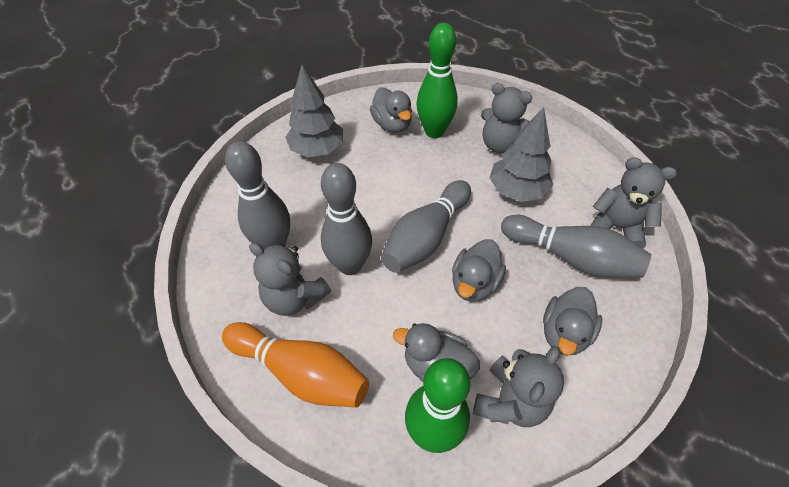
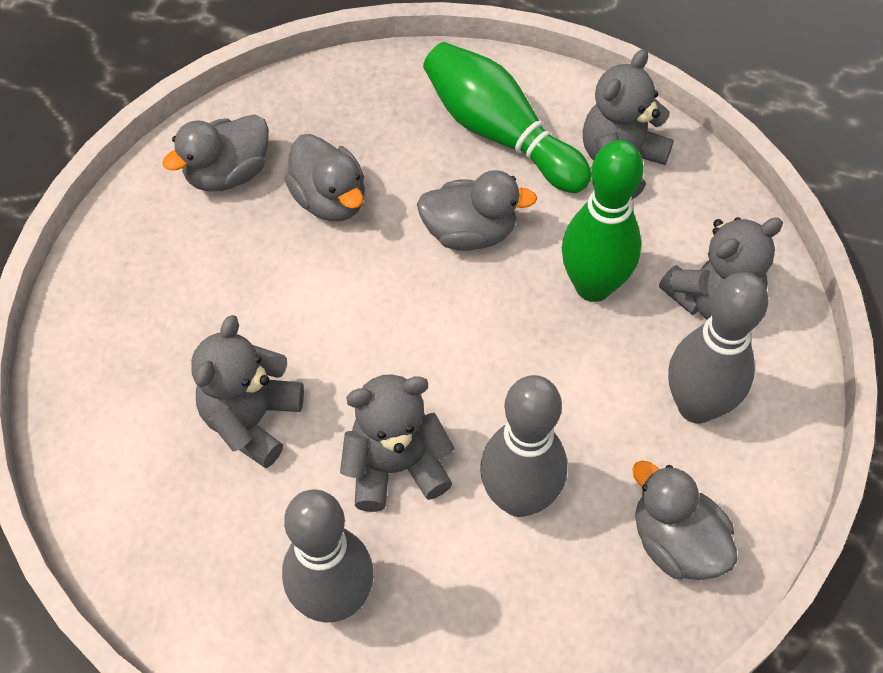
grey bowling pin: [225,141,290,249] [321,163,372,275] [381,180,471,273] [501,215,651,278] = 4 -> [282,489,374,623] [480,375,567,517] [668,272,769,423] = 3
grey tree: [285,65,343,157] [489,107,553,202] = 2 -> none = 0
orange bowling pin: [222,322,369,408] = 1 -> none = 0

